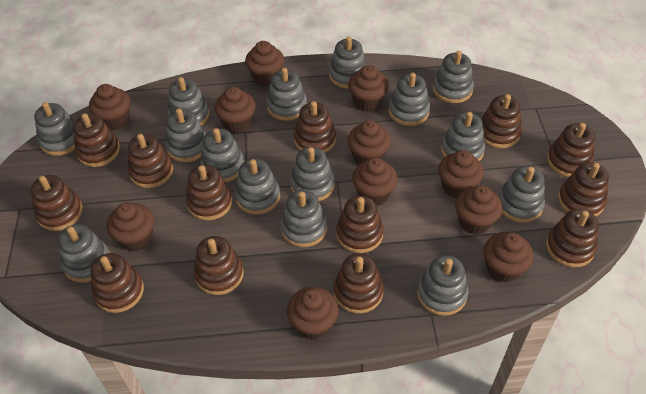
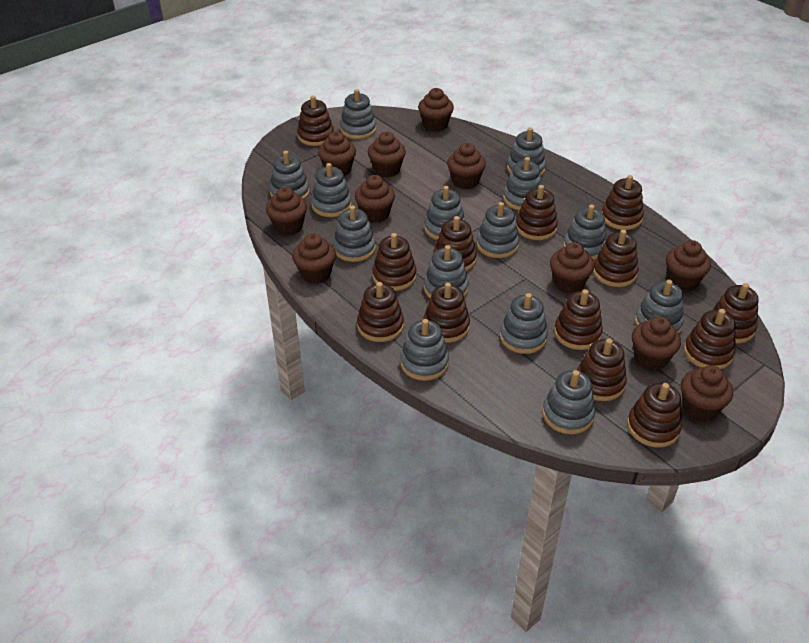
grey stacking toy: [34,102,75,156] [58,224,110,283] [165,108,206,162] [167,77,210,126] [200,128,244,182] [235,159,280,215] [267,68,307,121] [280,190,327,247] [290,147,335,201] [329,36,367,89] [388,73,430,126] [417,255,469,316] [433,51,474,103] [441,112,485,161] [498,166,545,223] = 15 -> [269,151,310,199] [311,163,352,217] [333,205,376,262] [340,89,376,139] [400,319,449,381] [424,186,466,240] [424,245,469,298] [476,202,519,258] [500,293,548,354] [503,157,542,210] [507,128,546,176] [542,370,595,434] [563,205,606,260] [635,280,684,333] = 14

